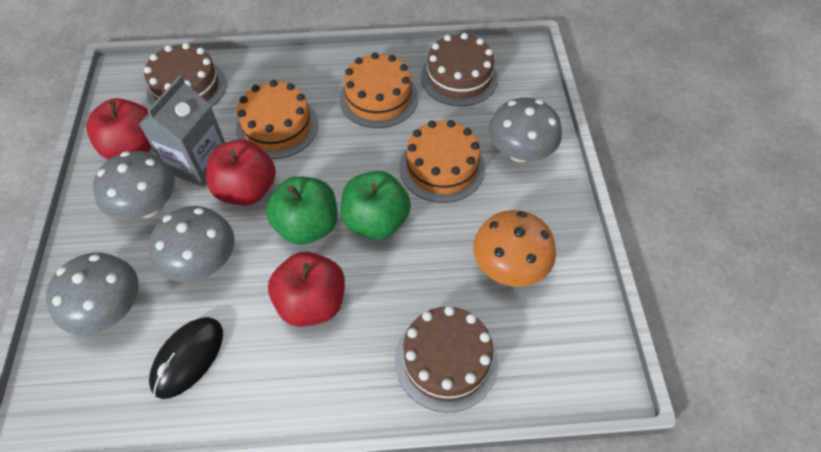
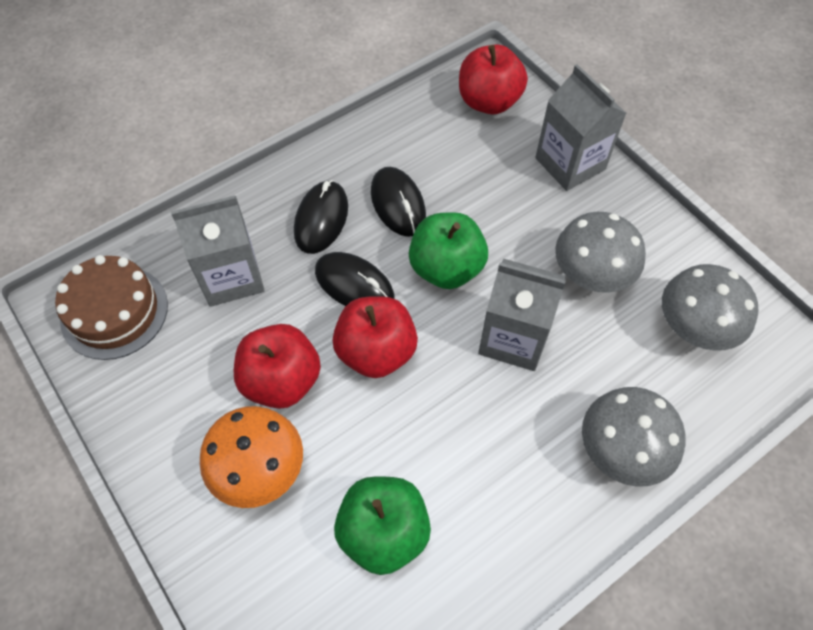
black mouse: [149,317,223,399] = 1 -> [294,180,348,254] [315,252,395,306] [371,167,426,237] = 3
brown cake: [144,43,226,107] [395,306,498,412] [421,33,498,106] = 3 -> [55,255,168,360] = 1
grey carton: [139,75,225,187] = 1 -> [171,195,265,307] [478,259,566,371] [535,64,627,191] = 3
grey mushroom: [46,253,139,335] [93,151,175,220] [149,206,234,282] [489,97,562,162] = 4 -> [555,212,646,293] [582,387,686,487] [662,264,758,351] = 3
orange cake: [236,80,318,159] [339,52,418,128] [399,120,485,203] = 3 -> none = 0

